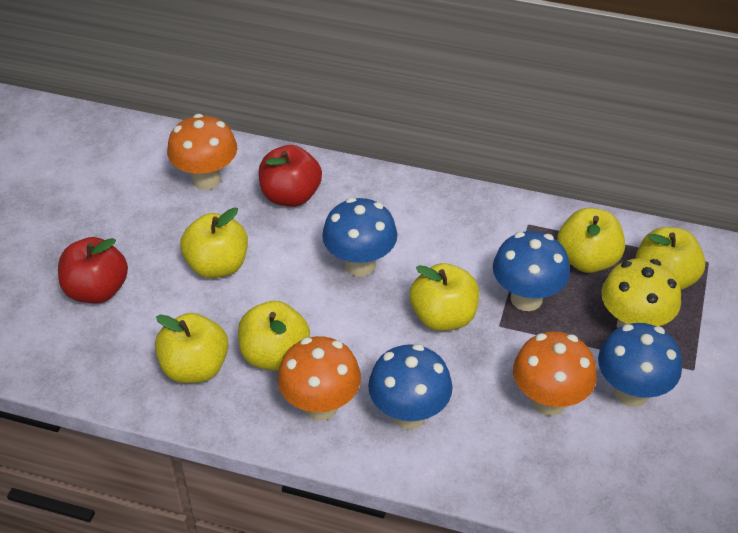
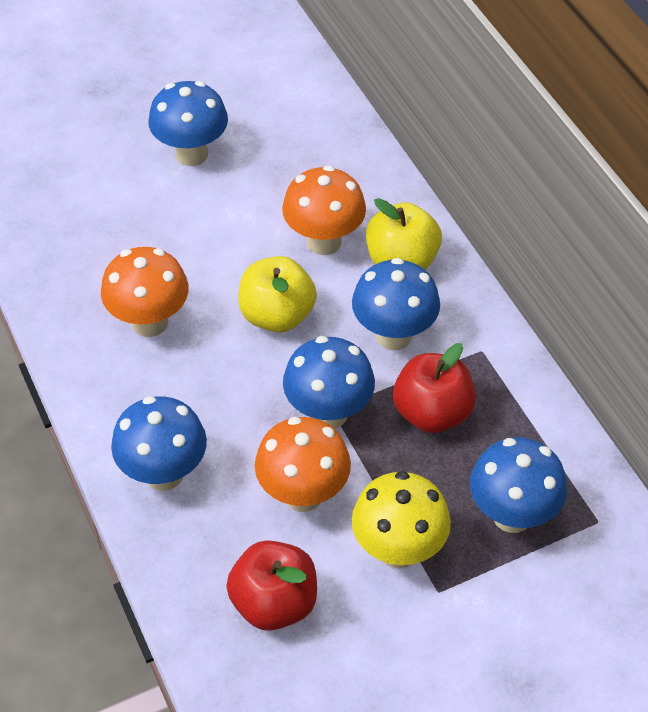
blue mushroom: [322,197,397,277] [368,344,453,429] [493,231,570,311] [598,323,682,407] = 4 -> [111,396,207,491] [148,81,228,166] [283,336,375,429] [352,258,440,350] [470,437,567,533] = 5
yellow apple: [155,313,229,383] [180,208,248,278] [238,301,310,371] [409,263,479,331] [557,208,625,273] [635,227,706,290] = 6 -> [238,256,317,332] [366,198,442,270] = 2

